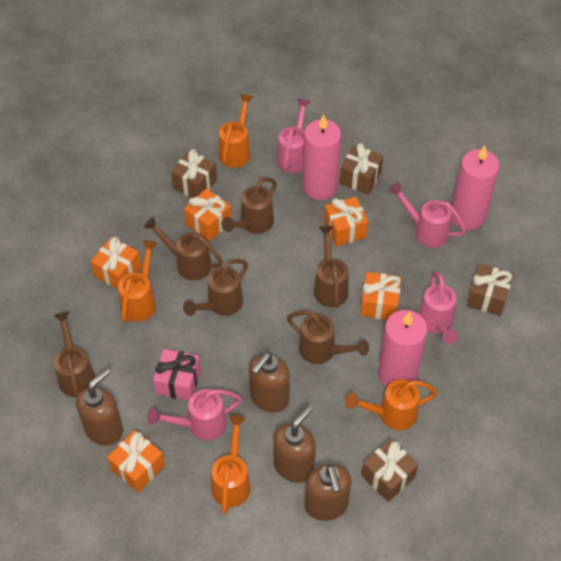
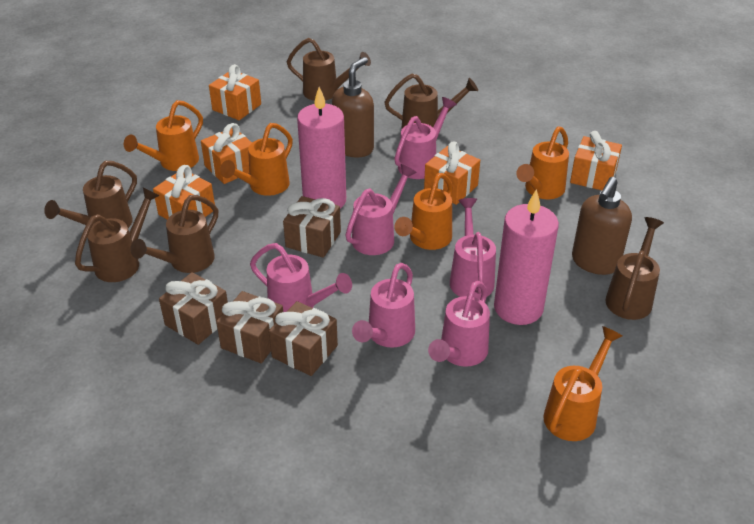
brown soap dispenser: [76,368,123,446] [249,352,290,413] [273,405,316,483] [305,464,352,521] = 4 -> [332,57,374,157] [572,177,632,275] = 2
orange watering can: [118,240,157,322] [211,415,251,514] [219,94,253,168] [345,379,438,430] = 4 -> [124,100,203,171] [220,123,293,196] [395,173,453,250] [516,126,569,199] [543,326,622,441] = 5
pink candle: [303,114,341,200] [378,310,428,388] [451,146,500,230] = 3 -> [297,87,346,209] [494,189,559,325] = 2
pink gift: [153,349,201,401] = 1 -> none = 0
pink watering can: [147,389,242,440] [277,98,311,173] [389,183,466,248] [418,272,458,344] = 4 -> [250,243,352,312] [345,164,417,255] [352,263,415,348] [394,97,457,179] [428,281,490,367] [450,198,496,299] = 6

